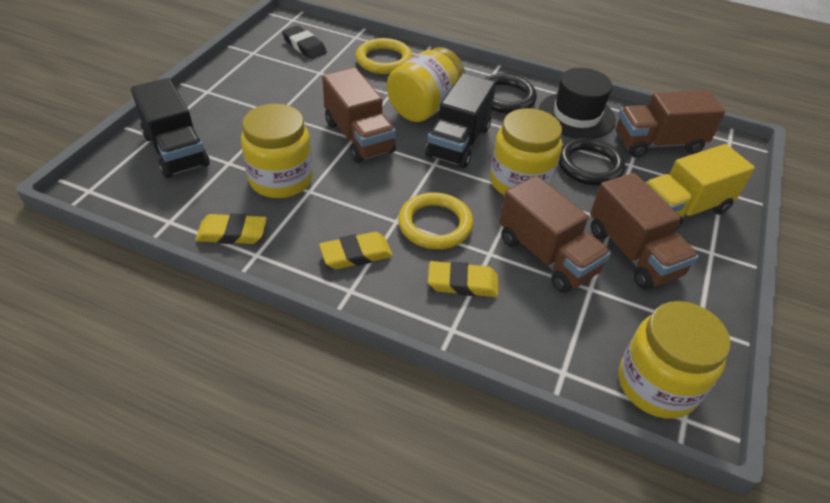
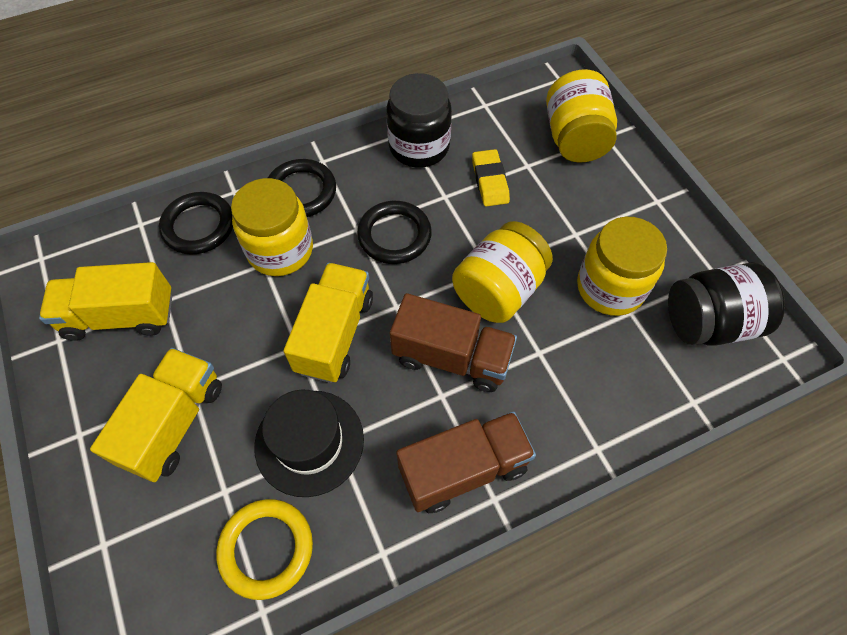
black eraser: [282,25,327,59] = 1 -> none = 0
black jar: none = 0 -> [386,73,452,168] [668,263,785,346] = 2
black ring: [484,74,537,114] [558,138,625,186] = 2 -> [159,192,233,254] [268,159,336,217] [357,201,432,264] = 3
black truck: [131,78,210,178] [425,73,496,168] = 2 -> none = 0
brown truck: [322,67,396,163] [499,175,611,293] [590,173,699,290] [616,90,725,158] = 4 -> [390,293,517,392] [396,411,536,513] = 2
yellow eraser: [195,214,267,244] [319,232,393,269] [428,261,498,297] = 3 -> [472,149,510,206] = 1
yellow ring: [356,38,413,74] [398,192,473,249] = 2 -> [216,499,313,600] = 1
yellow truck: [645,144,755,231] = 1 -> [39,262,172,341] [90,348,222,482] [284,263,373,383] = 3

